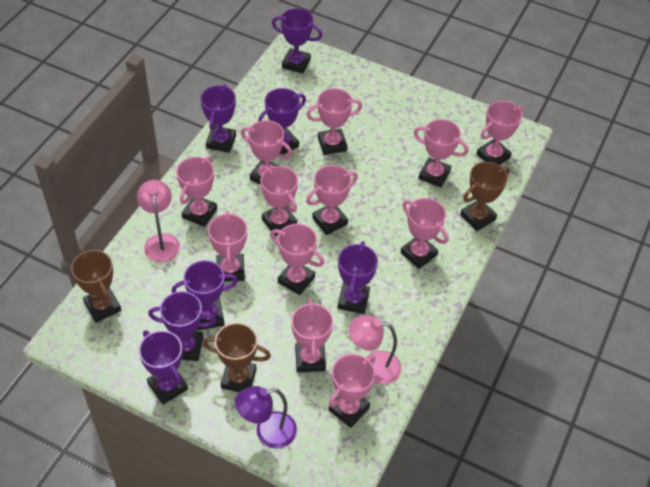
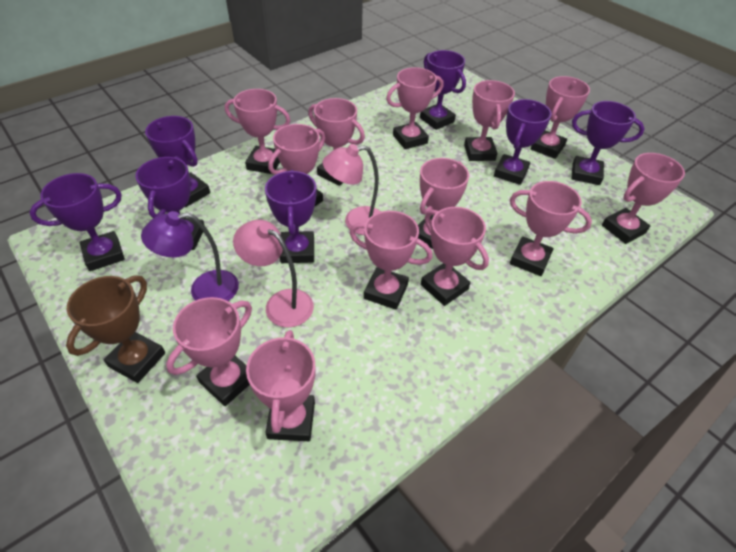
brown trophy: [71,250,121,323] [203,323,271,392] [460,162,510,231] = 3 -> [66,275,165,383] = 1
pink trophy: [176,156,217,227] [208,211,247,282] [241,120,292,185] [260,166,298,236] [271,224,324,295] [291,299,333,372] [306,88,362,155] [306,165,358,235] [328,354,375,428] [401,198,448,269] [414,119,469,188] [476,101,523,165] = 12 -> [166,297,252,406] [225,89,291,174] [246,330,315,441] [268,124,325,206] [308,98,365,186] [350,211,433,310] [386,67,443,149] [418,158,469,249] [421,207,489,306] [464,80,515,161] [510,181,592,276] [531,76,590,159] [602,153,685,244] = 13

